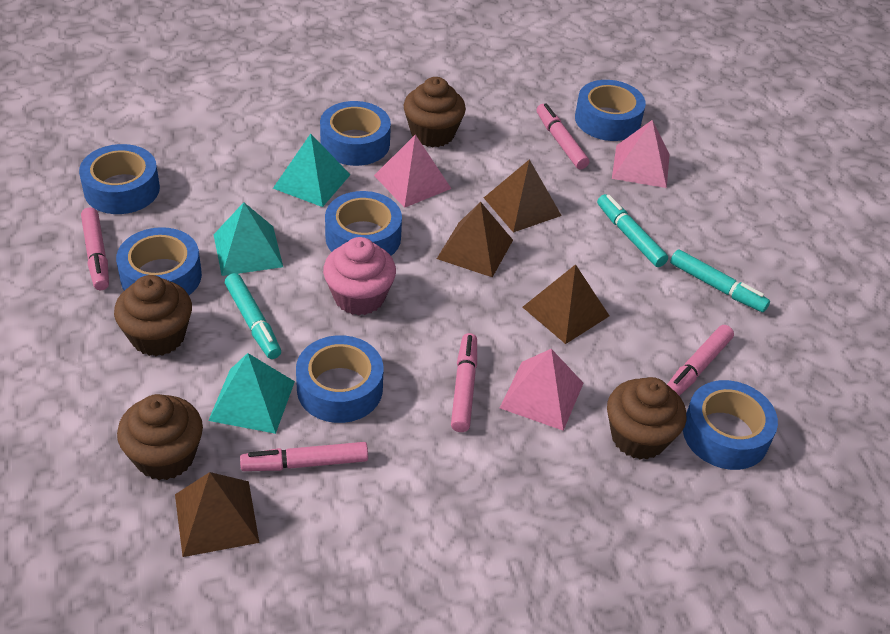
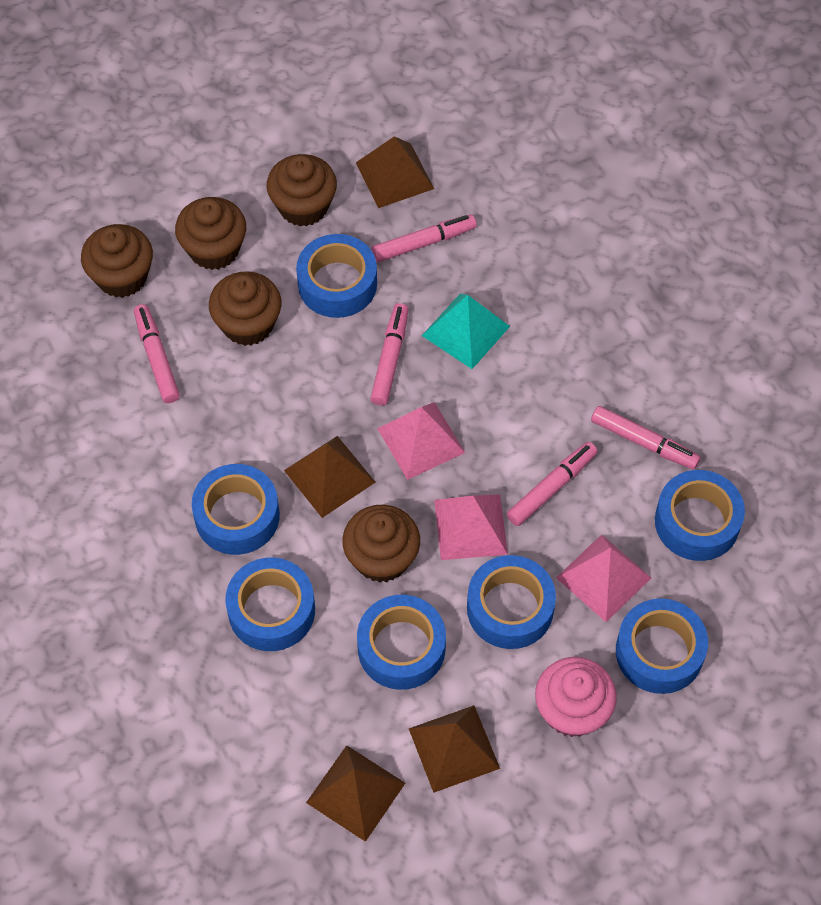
brown cupcake: [114,275,192,356] [117,394,203,480] [404,77,466,147] [607,377,686,460] = 4 -> [81,224,153,298] [175,197,246,270] [209,272,282,346] [266,154,337,227] [342,505,420,583] = 5
turquoise marker: [225,273,281,359] [597,194,668,267] [670,249,770,312] = 3 -> none = 0
turquoise pyramid: [208,353,295,434] [213,202,283,276] [273,134,351,207] = 3 -> [422,294,510,369] = 1

